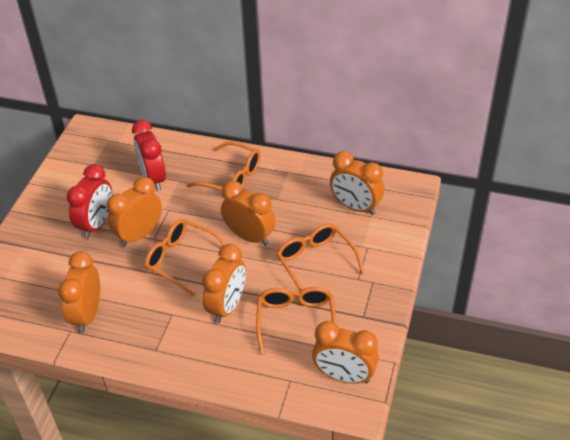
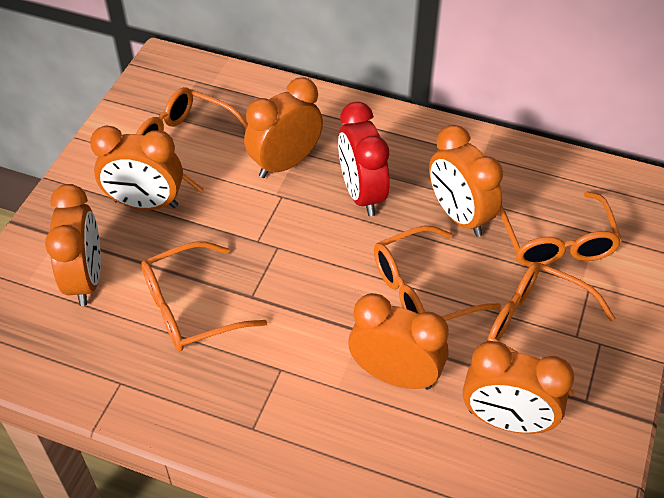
orange glasses: [145,219,226,297] [187,141,261,190] [256,287,336,355] [277,223,365,291] = 4 -> [136,87,248,193] [141,242,267,351] [374,226,501,321] [487,262,615,397] [500,191,622,267] = 5
red clock: [67,164,112,239] [132,120,166,191] = 2 -> [338,102,390,216] = 1

